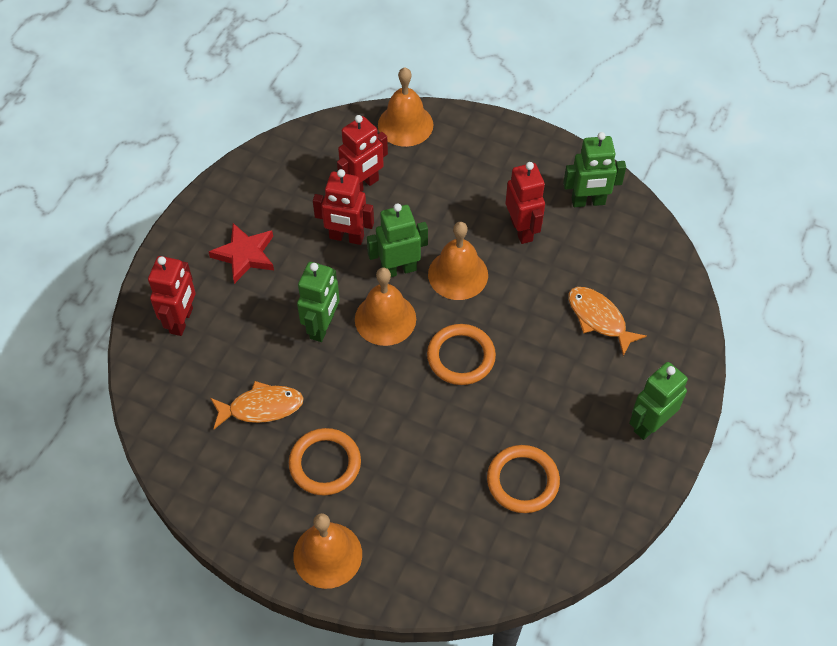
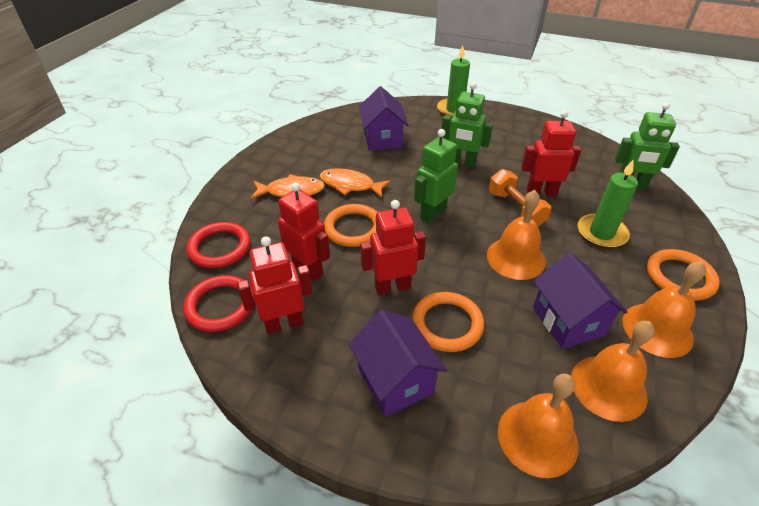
green candle: none = 0 -> [437,45,470,118] [578,159,638,248] = 2
green robot: [297,262,340,342] [367,203,428,277] [563,132,626,207] [629,362,688,440] = 4 -> [414,129,458,223] [442,82,493,168] [615,102,680,189] = 3
orange dumbbell: none = 0 -> [489,169,551,227] = 1
purple house: none = 0 -> [349,310,447,417] [359,86,408,151] [533,253,628,349] = 3
red ring: none = 0 -> [183,275,255,332] [186,222,250,268] = 2
red star: [209,223,274,284] = 1 -> none = 0

